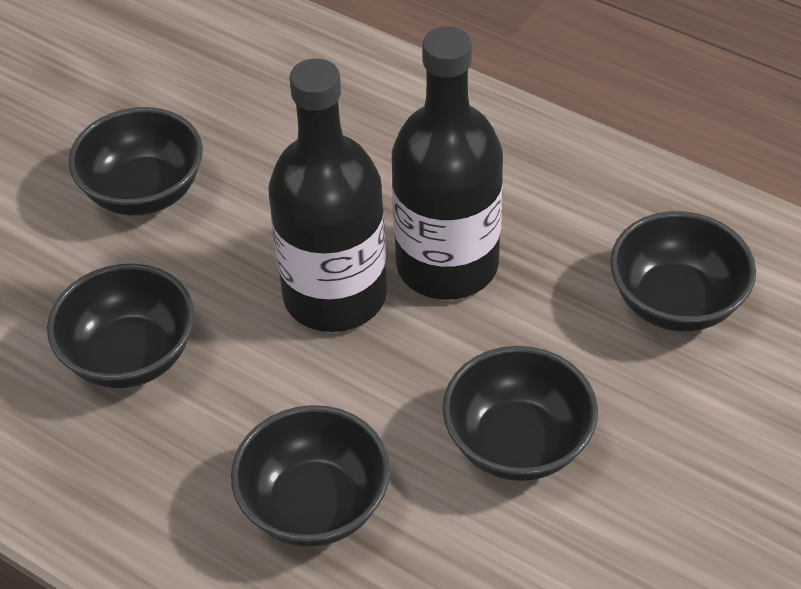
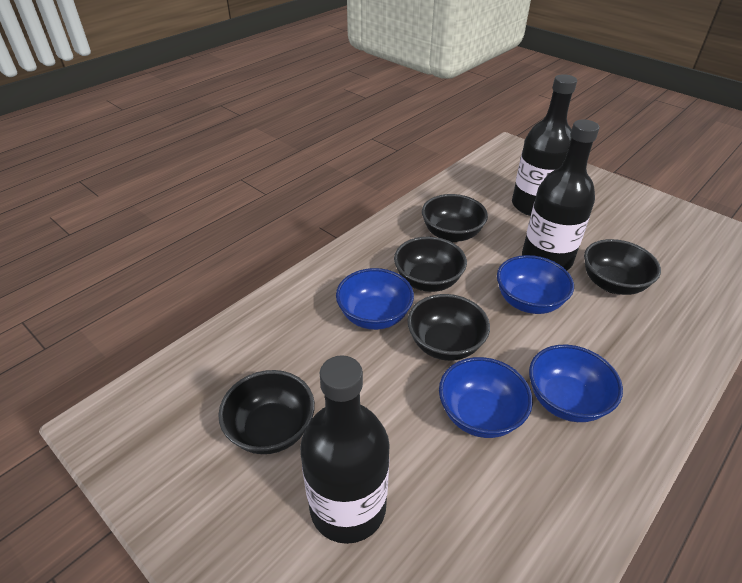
black bottle: [268,58,387,332] [392,26,503,300] = 2 -> [300,355,390,544] [512,74,577,216] [522,119,599,270] = 3
blue bowl: none = 0 -> [336,268,414,330] [439,357,533,438] [497,255,574,314] [529,345,623,422] = 4

